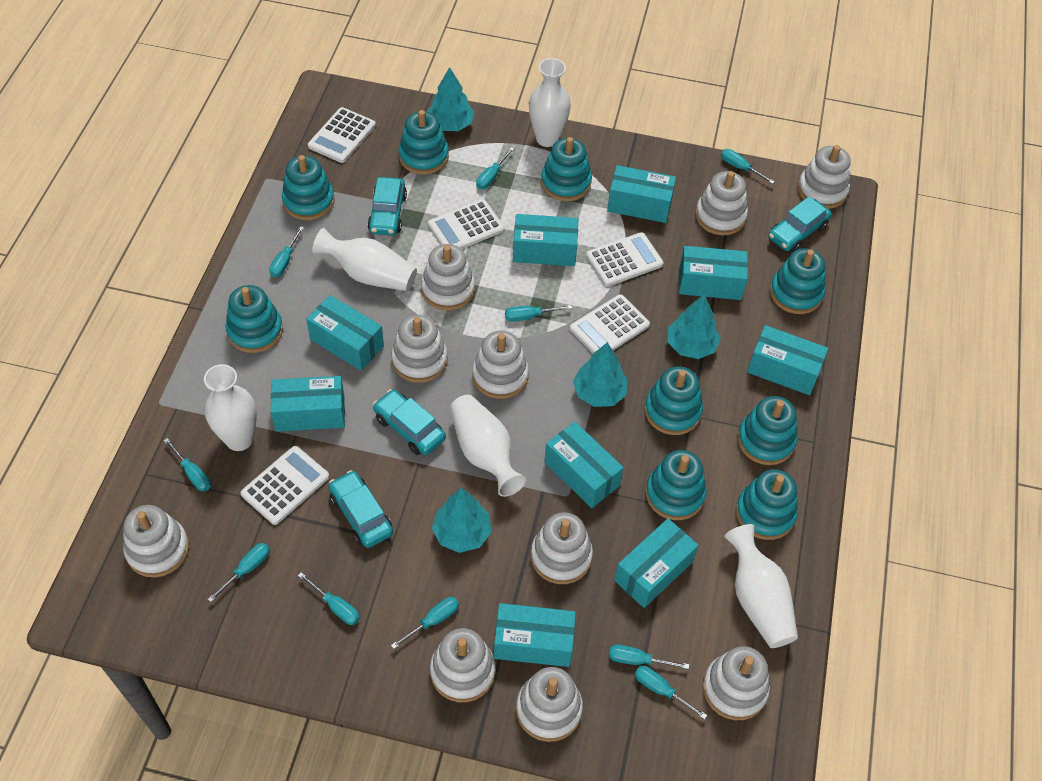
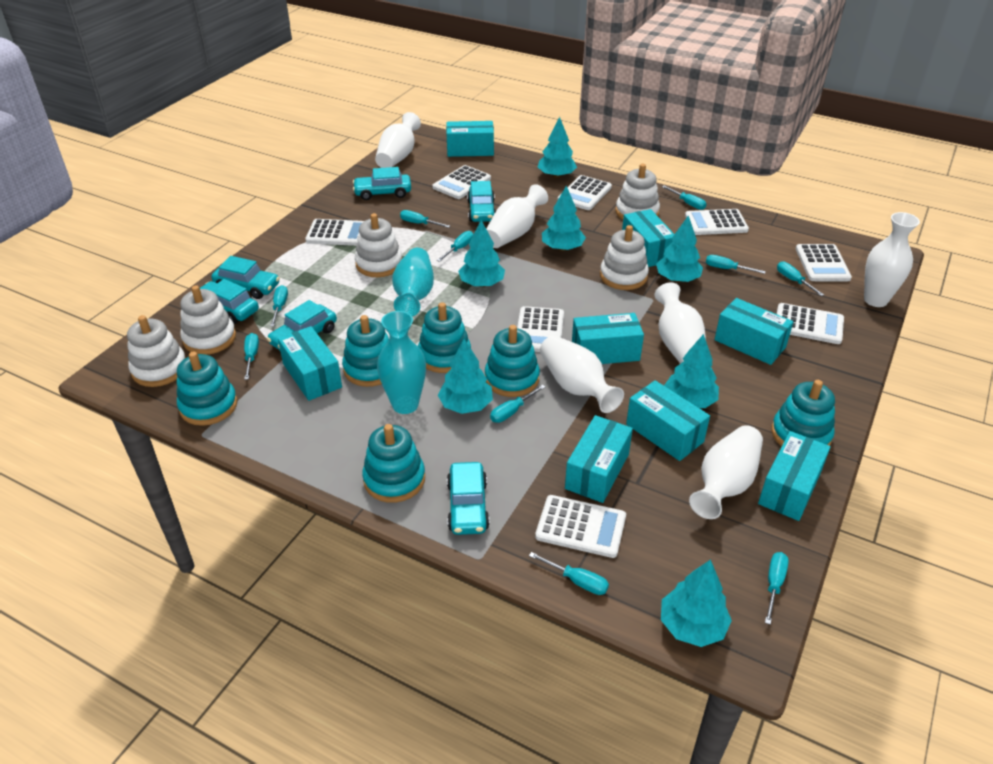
turquoise box: [271,376,345,432] [306,295,384,371] [494,603,576,667] [513,214,578,266] [544,422,624,508] [607,165,676,223] [614,518,699,608] [679,246,748,300] [747,325,828,395] = 9 -> [278,326,342,401] [446,121,494,157] [565,415,633,503] [572,313,644,364] [622,209,674,267] [626,380,710,461] [714,298,794,365] [758,431,831,521] = 8
turquoise car: [329,470,393,548] [367,177,407,235] [373,389,446,455] [769,196,832,252] = 4 -> [200,279,259,324] [211,256,280,299] [267,300,337,350] [353,167,411,200] [447,462,490,535] [467,181,496,222] = 6
turquoise stacking toy: [226,285,283,353] [282,155,335,220] [398,110,449,175] [541,137,592,201] [645,366,703,435] [646,450,707,520] [736,469,798,540] [738,396,797,465] [770,248,825,314] = 9 -> [177,351,237,426] [342,315,389,387] [362,424,425,503] [418,302,471,373] [485,325,540,397] [771,380,835,446] = 6
turquoise tree: [427,67,475,131] [432,488,491,553] [573,343,628,407] [668,294,721,359] = 4 -> [438,339,493,414] [458,220,505,287] [538,117,577,178] [542,186,586,251] [656,215,703,282] [661,559,732,647] [664,334,719,408] = 7
turquoise vase: none = 0 -> [377,311,426,414] [392,248,434,316] = 2
white calculator: [240,446,329,525] [308,107,376,163] [428,199,504,249] [570,294,650,354] [586,232,663,287] = 5 -> [305,219,364,246] [432,165,491,199] [517,306,564,352] [535,495,626,558] [557,175,612,210] [685,209,749,235] [777,303,844,344] [795,244,852,281] = 8
white stacking toy: [123,505,189,577] [391,315,448,383] [421,244,475,310] [430,628,496,702] [472,331,529,399] [516,667,583,742] [531,512,593,584] [695,171,748,235] [702,646,770,720] [798,145,851,209] = 10 -> [127,315,186,387] [180,285,236,355] [355,213,402,277] [600,225,649,290] [615,164,660,220] = 5
white vase: [204,364,257,451] [312,228,417,291] [450,395,526,497] [529,58,571,147] [724,524,798,648] = 5 -> [375,112,421,168] [486,184,548,248] [540,335,624,413] [654,282,706,364] [689,425,763,519] [864,212,920,307] = 6

